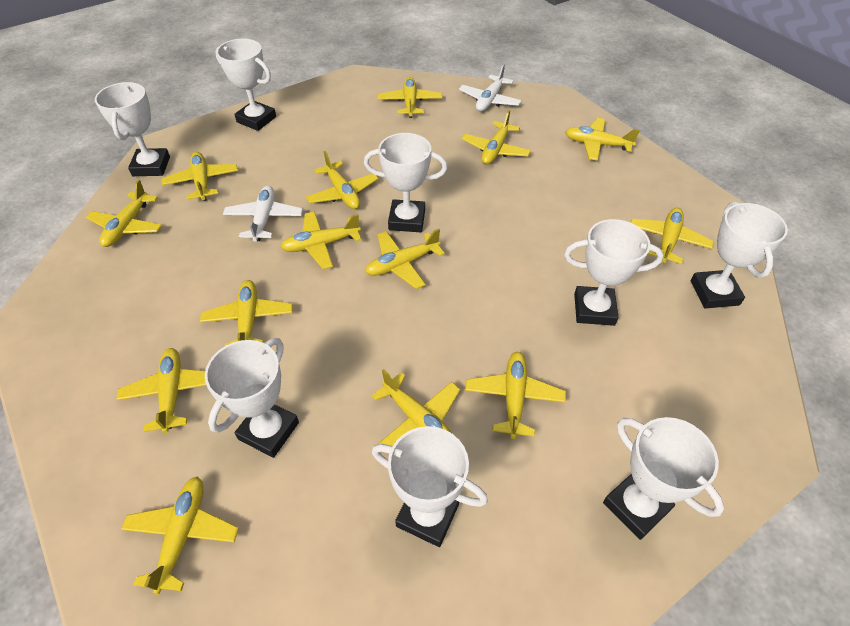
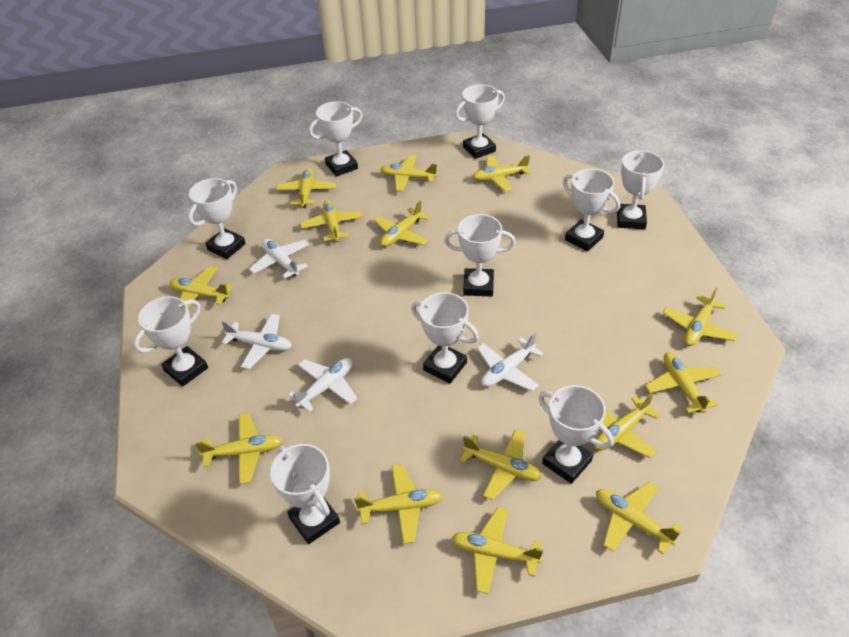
white plane: [223,186,303,242] [459,64,522,112] = 2 -> [222,314,292,369] [249,239,309,278] [288,358,357,412] [477,333,544,391] = 4
white trophy: [95,82,170,176] [205,338,299,458] [215,39,276,131] [364,133,447,232] [372,426,488,547] [564,219,664,326] [603,417,724,540] [691,201,788,309] = 8 -> [134,296,208,387] [188,178,246,259] [270,444,340,544] [309,101,363,177] [411,292,479,383] [444,214,516,296] [455,84,505,159] [538,385,614,484] [563,169,620,251] [617,150,664,229] = 10

